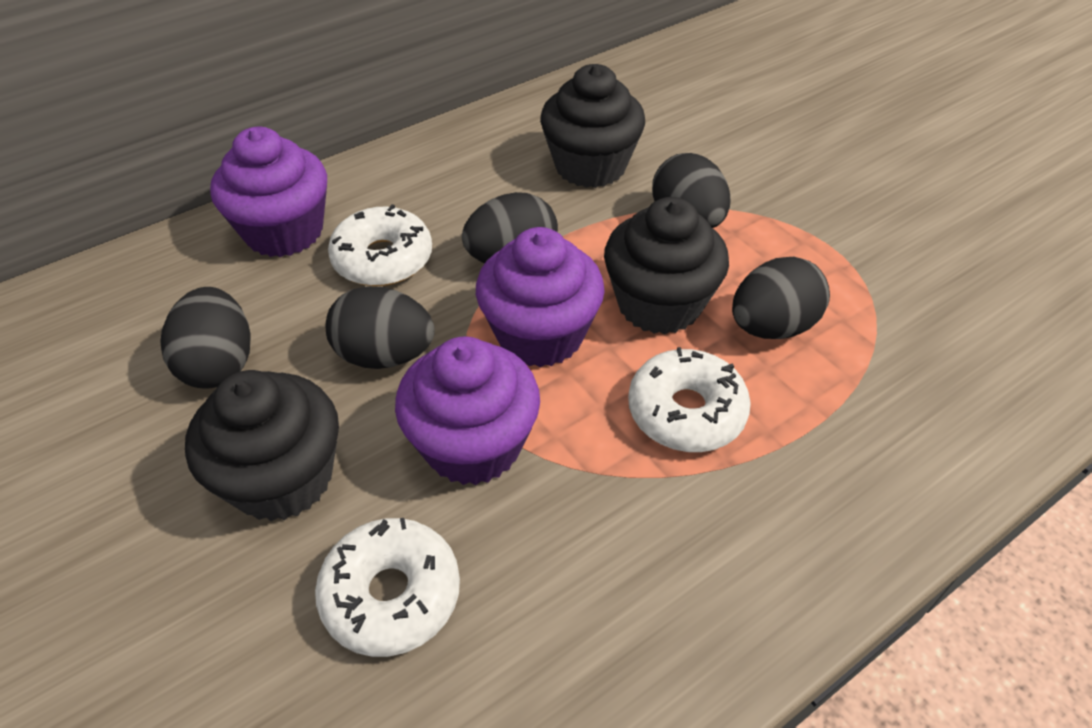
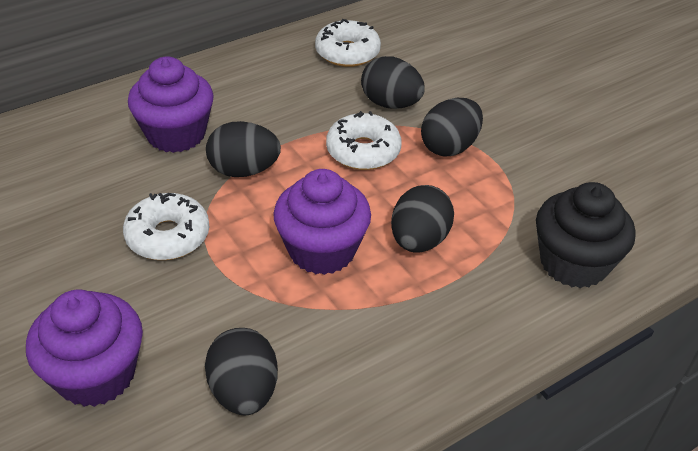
black cupcake: [185,370,339,521] [540,64,645,188] [604,197,729,334] = 3 -> [536,182,636,288] = 1

